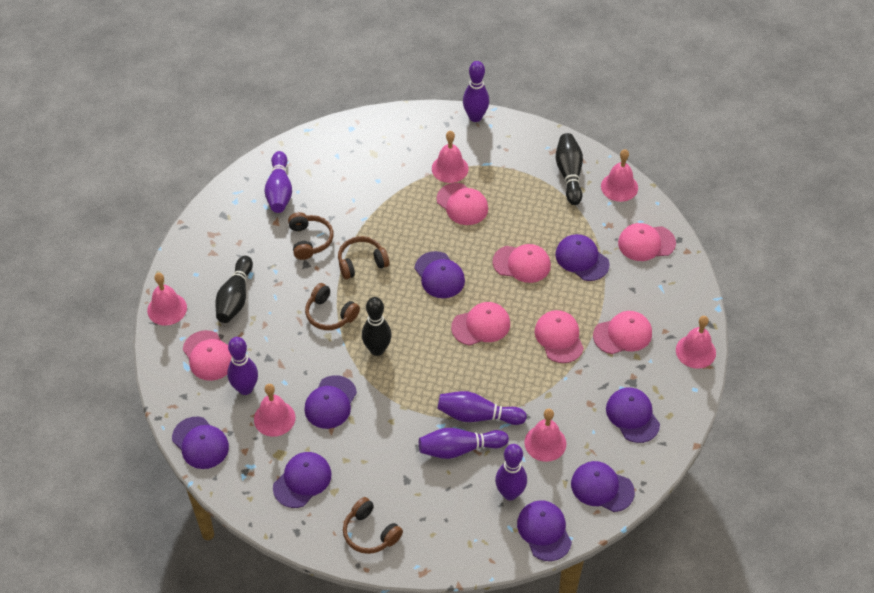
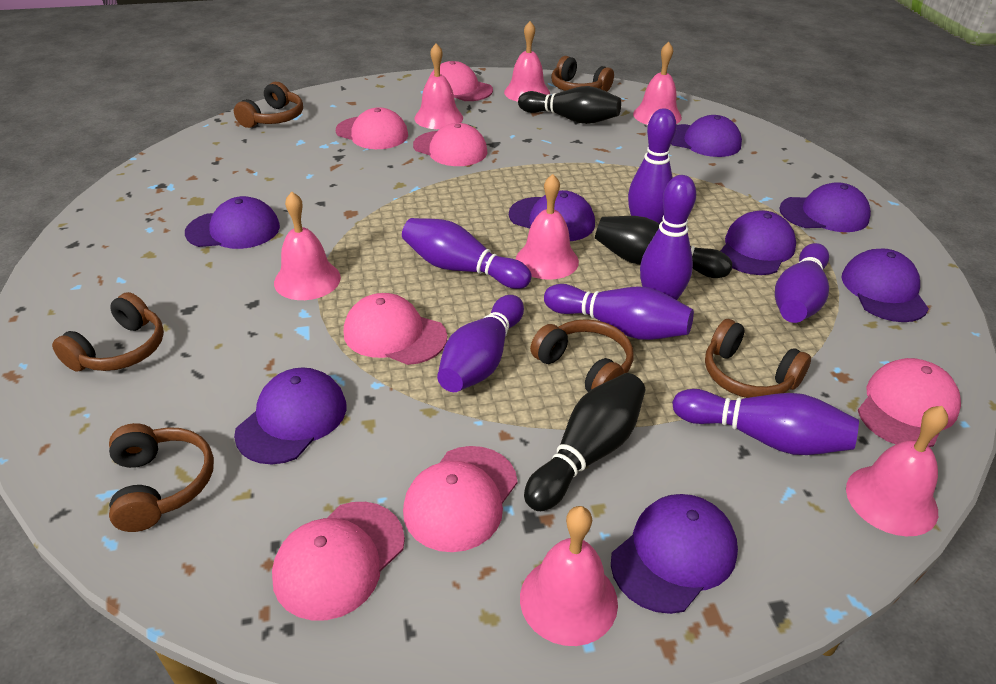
brown headphones: [288,212,333,260] [305,283,360,330] [338,236,389,279] [343,497,403,554] = 4 -> [52,292,164,372] [109,423,214,532] [234,82,303,128] [530,319,633,392] [551,56,614,92] [705,319,811,398] = 6
pink bell: [147,273,187,326] [254,384,295,437] [432,131,468,183] [524,409,566,462] [601,149,638,202] [676,316,716,369] = 6 -> [274,192,341,300] [414,43,463,129] [504,21,550,102] [516,174,579,280] [520,506,618,646] [633,42,682,125] [846,406,948,536] = 7
purple bowling pin: [227,337,258,395] [264,151,292,213] [419,428,509,459] [437,391,527,425] [463,61,489,122] [495,444,527,500] = 6 -> [402,218,532,289] [437,295,524,392] [544,284,694,340] [628,108,677,224] [640,175,696,300] [672,389,859,455] [775,243,829,323] = 7

